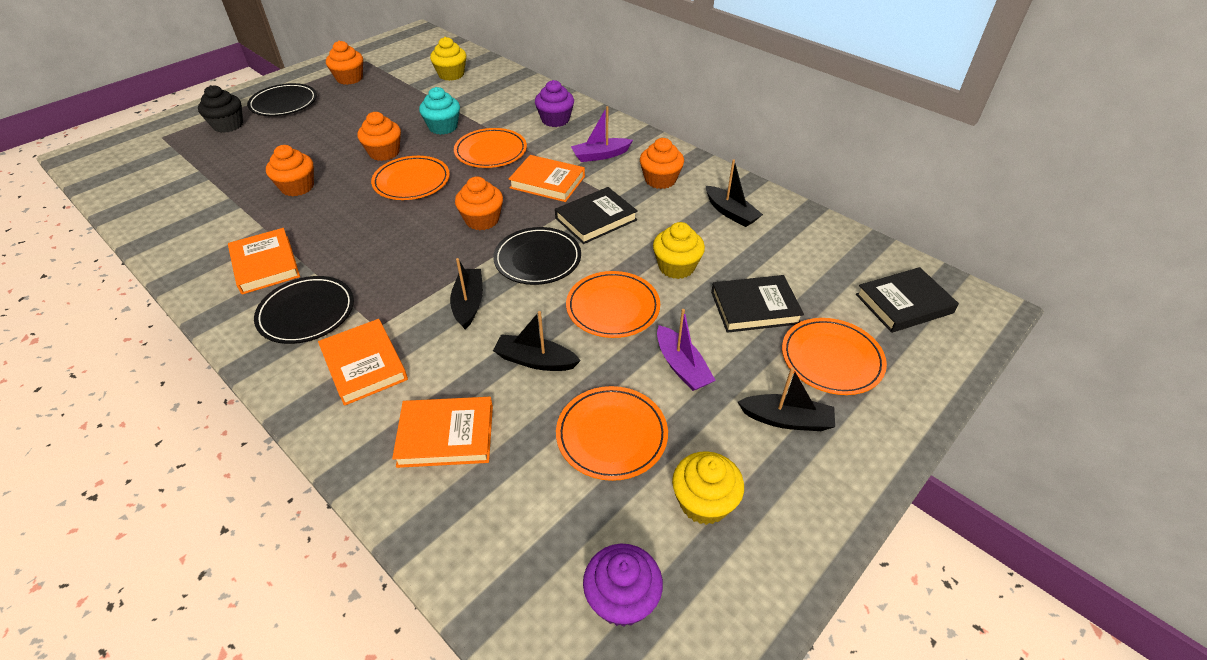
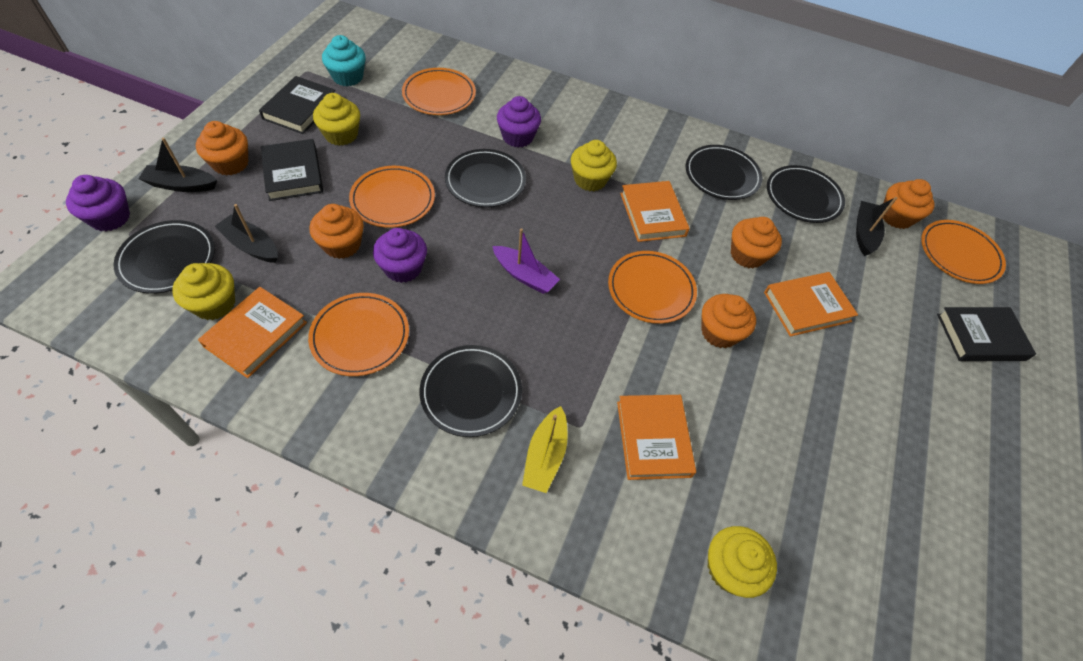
black boat: [450,258,483,330] [493,311,581,371] [706,159,763,227] [738,367,835,431] = 4 -> [139,138,217,192] [215,204,278,263] [856,197,897,256] = 3
black cupcake: [198,85,243,133] = 1 -> none = 0
black plate: [247,83,317,116] [254,276,354,344] [493,227,581,285] = 3 -> [114,220,215,293] [420,345,522,437] [445,149,526,207] [686,145,762,200] [767,165,845,223] = 5
purple boat: [571,106,633,162] [657,309,716,391] = 2 -> [493,228,560,294] = 1
purple cupcake: [535,80,574,127] [583,544,663,627] = 2 -> [66,175,130,231] [373,228,427,283] [497,96,541,147] = 3
yellow boat: none = 0 -> [522,406,568,493] = 1
yellow cupcake: [430,37,466,81] [653,222,705,279] [672,451,744,525] = 3 -> [172,263,235,320] [313,93,360,146] [571,140,617,191] [708,526,777,598] = 4

